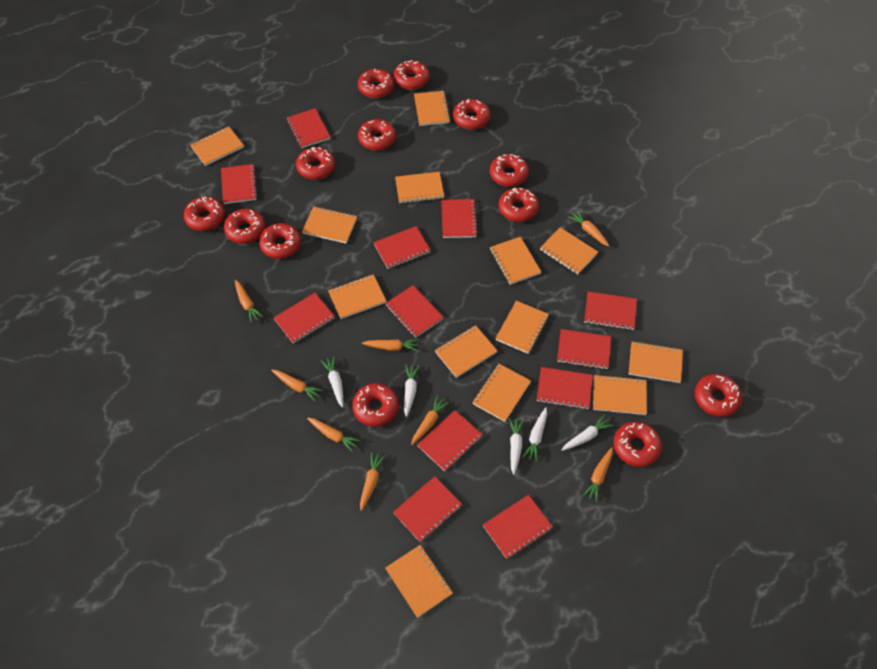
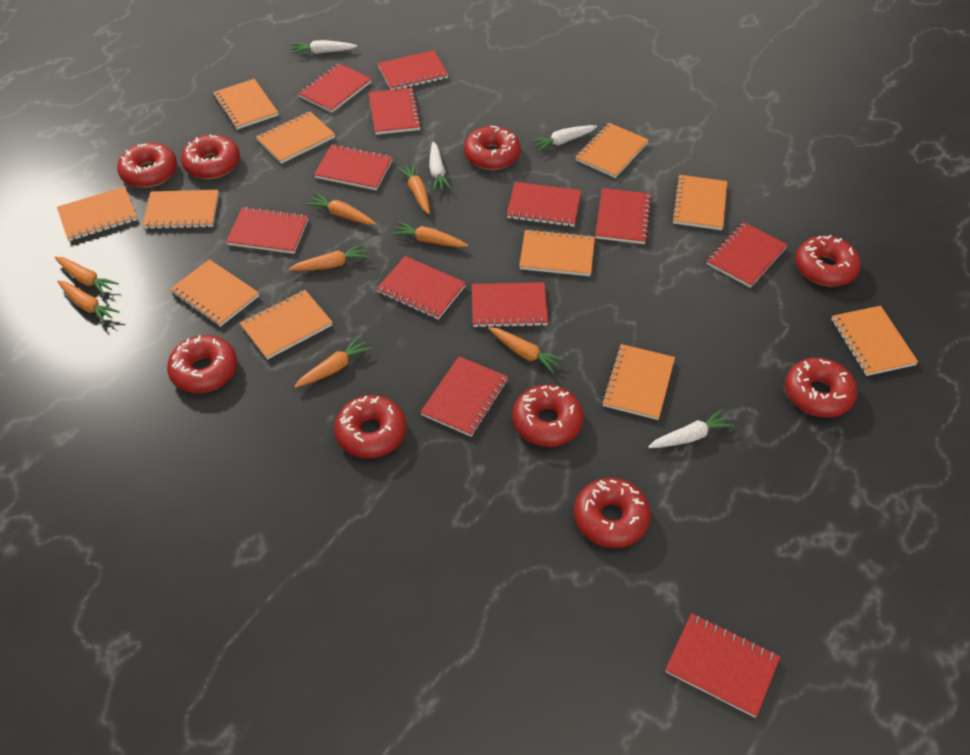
orange notebook: [190,127,244,166] [302,206,357,244] [328,274,386,319] [385,545,453,618] [395,172,444,203] [414,91,450,126] [435,325,498,378] [472,364,531,422] [490,237,541,285] [496,301,549,354] [540,227,598,274] [593,374,647,415] [629,341,683,383] = 13 -> [57,186,138,241] [142,190,219,229] [170,259,259,327] [213,79,278,130] [240,290,333,360] [256,111,335,164] [519,229,595,276] [576,123,649,178] [602,344,675,420] [671,175,727,230] [831,306,918,376] = 11
red donut: [184,196,225,231] [224,209,265,244] [259,223,301,259] [296,147,335,180] [352,383,399,427] [358,69,394,98] [358,119,396,151] [393,60,430,90] [453,99,491,130] [490,154,529,187] [499,188,539,222] [613,422,662,467] [695,374,742,417] = 13 -> [117,143,177,188] [167,335,237,393] [181,134,240,179] [334,395,406,458] [464,126,521,170] [512,385,584,447] [574,478,651,548] [785,358,857,417] [795,235,861,287] = 9
white carrot: [321,357,343,408] [404,365,419,417] [509,418,524,475] [523,407,547,462] [562,414,614,451] = 5 -> [291,40,357,54] [429,141,452,192] [530,125,597,152] [648,409,734,448] = 4

